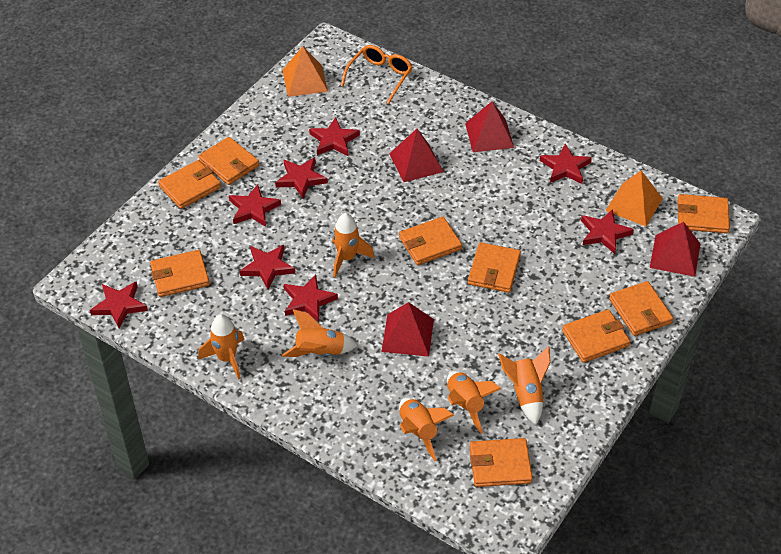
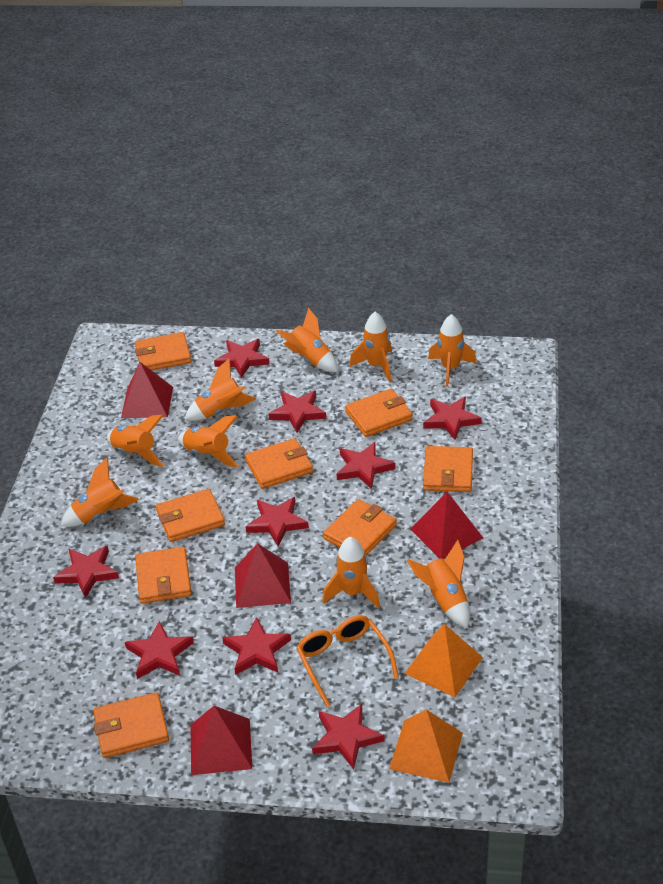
orange rocket: [198,314,244,380] [282,309,358,357] [332,213,374,277] [399,398,454,461] [447,371,501,434] [498,346,551,425] = 6 -> [61,458,139,527] [107,415,164,467] [178,415,239,468] [185,358,256,421] [276,308,338,372] [322,537,380,609] [349,312,392,382] [407,540,470,628] [428,314,476,387] = 9
orange wallet: [150,250,210,297] [158,160,221,209] [198,137,259,185] [399,217,462,265] [468,242,521,293] [469,438,533,487] [562,309,630,363] [609,281,673,336] [678,194,730,233] = 9 -> [93,692,169,758] [135,332,191,370] [135,547,192,604] [156,489,225,542] [245,438,313,489] [323,499,397,556] [345,389,413,437] [423,446,473,492] = 8
red star: [90,281,148,328] [229,184,281,227] [240,245,295,289] [275,157,328,198] [284,274,338,322] [309,117,360,156] [540,144,592,184] [581,209,634,254] = 8 -> [53,545,119,598] [125,621,194,679] [214,339,269,378] [222,617,291,675] [245,497,309,546] [268,391,326,433] [312,704,384,770] [337,442,395,489] [423,397,482,440] = 9

